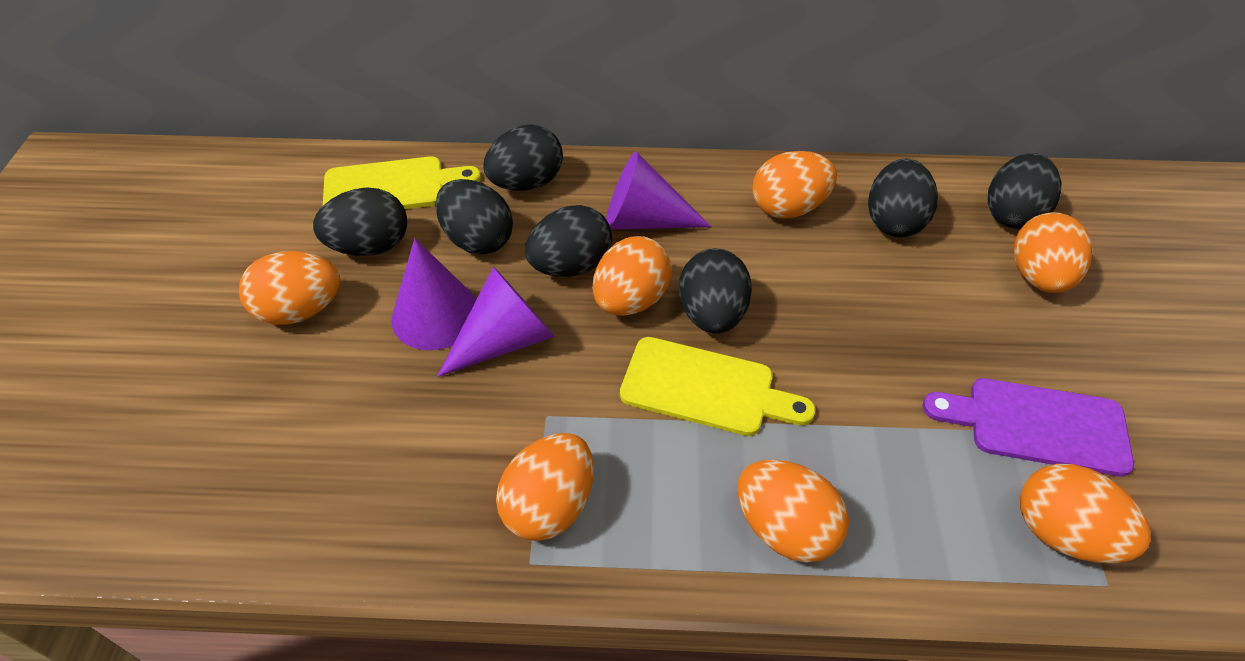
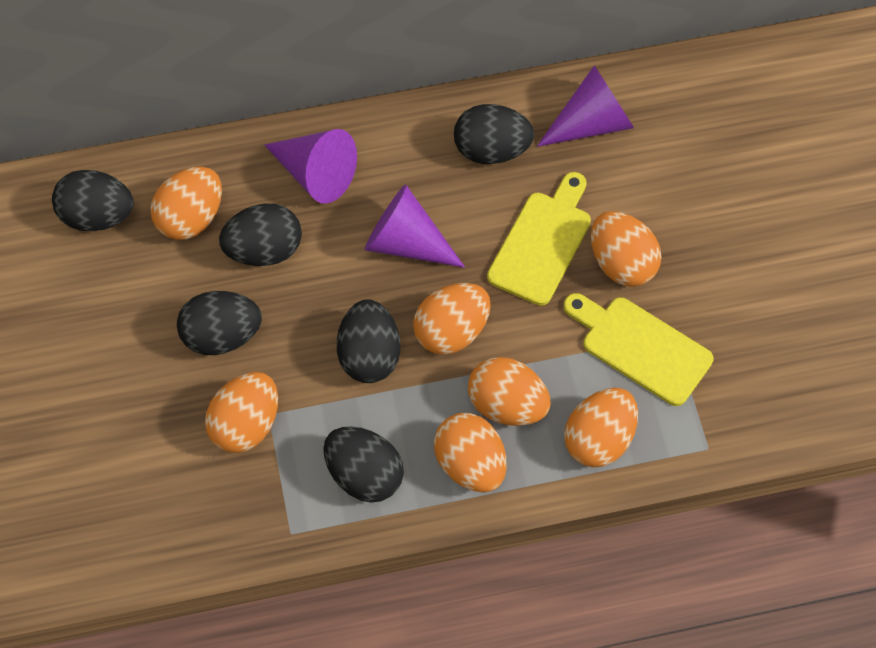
black egg: [313,187,407,256] [435,179,513,255] [484,125,563,191] [525,205,612,277] [679,248,752,334] [868,159,938,237] [988,153,1061,229] = 7 -> [52,170,134,231] [177,291,262,355] [219,204,302,266] [323,426,404,503] [337,299,400,383] [454,104,534,164] = 6
purple cutting board: [923,378,1134,477] = 1 -> none = 0

